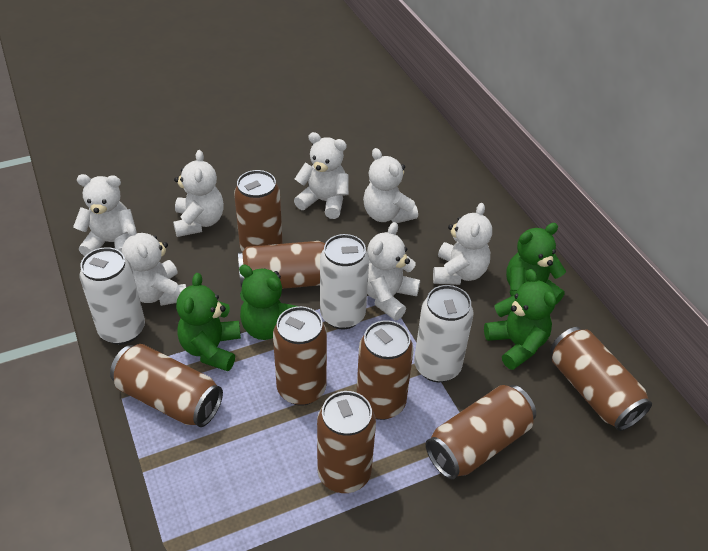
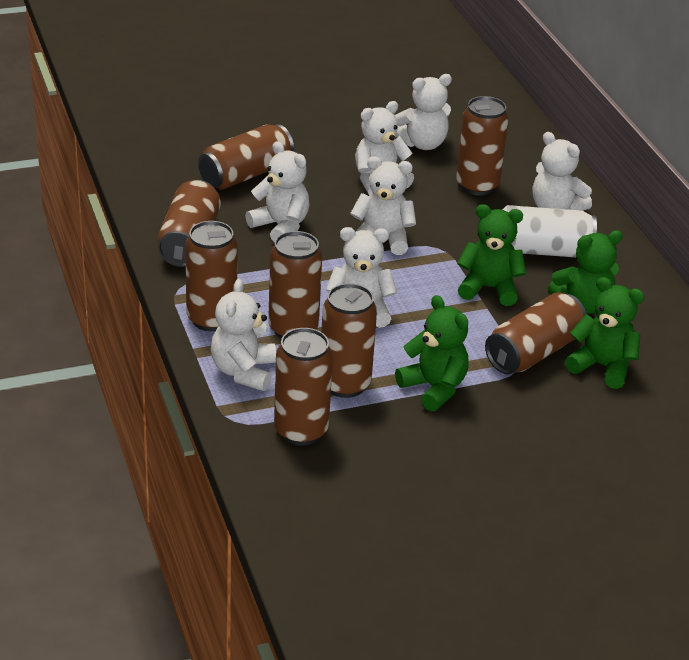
white can: [80,247,145,345] [320,234,369,329] [414,285,474,382] = 3 -> [502,205,597,257] = 1

